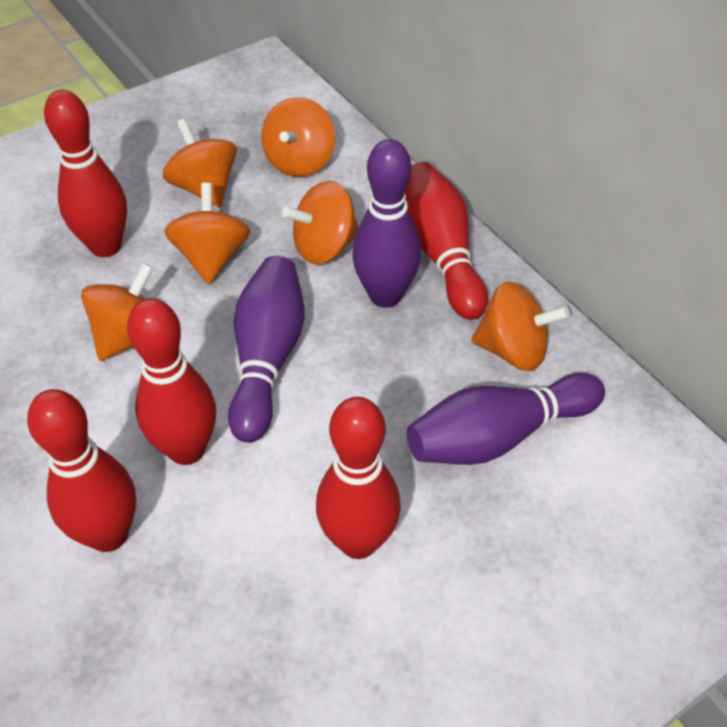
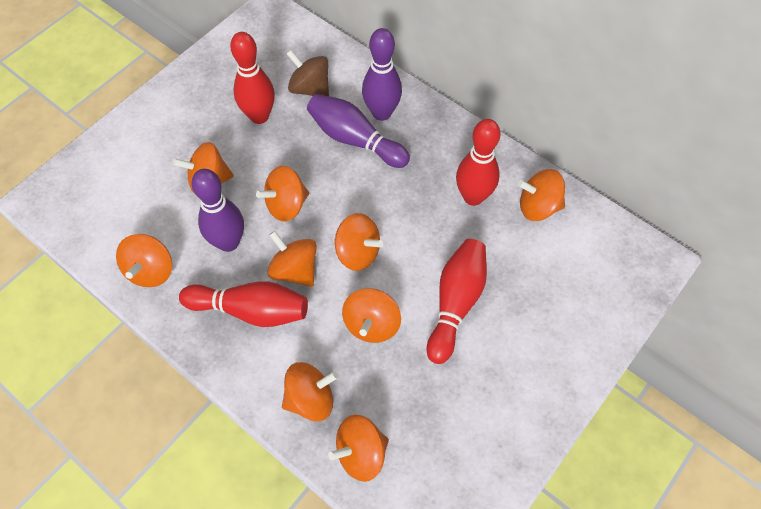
brown spinning top: none = 0 -> [287,50,329,96] = 1
orange spinning top: [81,263,153,361] [163,118,237,207] [164,183,250,284] [261,97,335,177] [282,181,359,264] [471,282,570,371] = 6 -> [116,234,172,287] [173,142,234,194] [256,166,309,222] [267,231,317,287] [282,362,338,421] [328,415,389,482] [334,213,383,271] [342,288,401,343] [517,169,565,221] = 9
red bowling pin: [27,389,136,552] [44,90,127,257] [127,298,216,465] [316,397,401,559] [405,162,488,320] = 5 -> [179,281,308,327] [230,32,275,124] [427,239,487,364] [456,119,500,206] = 4

